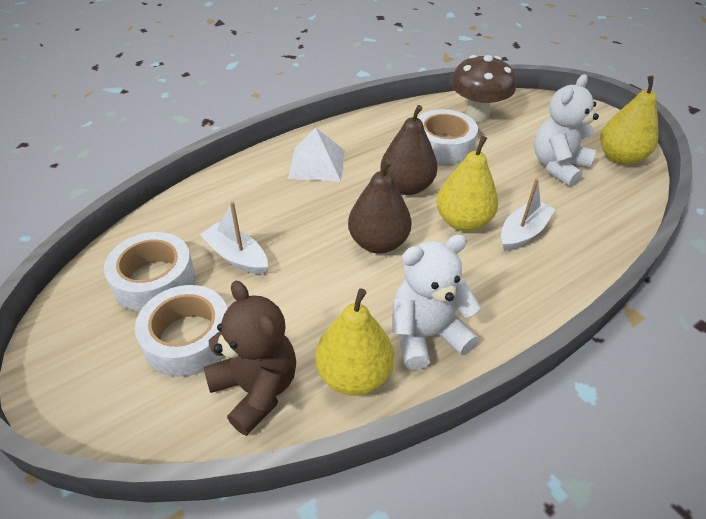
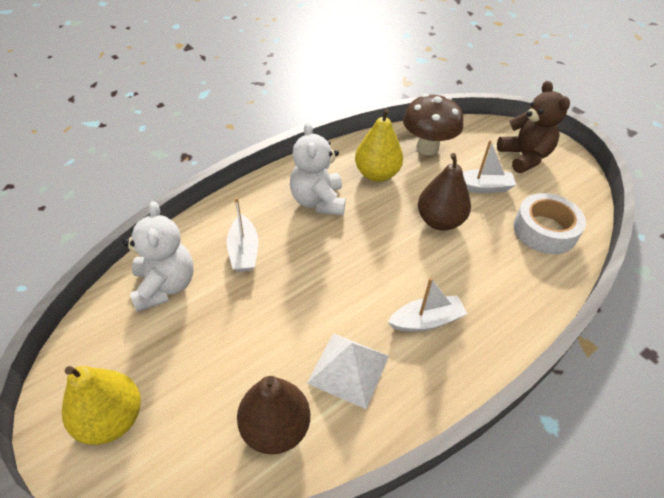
white boat: [200,201,268,275] [501,178,555,251] = 2 -> [227,197,258,272] [388,278,467,332] [463,140,516,193] = 3
white tape: [104,232,195,311] [135,285,227,377] [418,109,478,164] = 3 -> [513,193,586,254] = 1
yellow pear: [315,289,394,396] [436,136,498,231] [600,76,659,165] = 3 -> [62,366,141,445] [355,108,403,182] = 2

